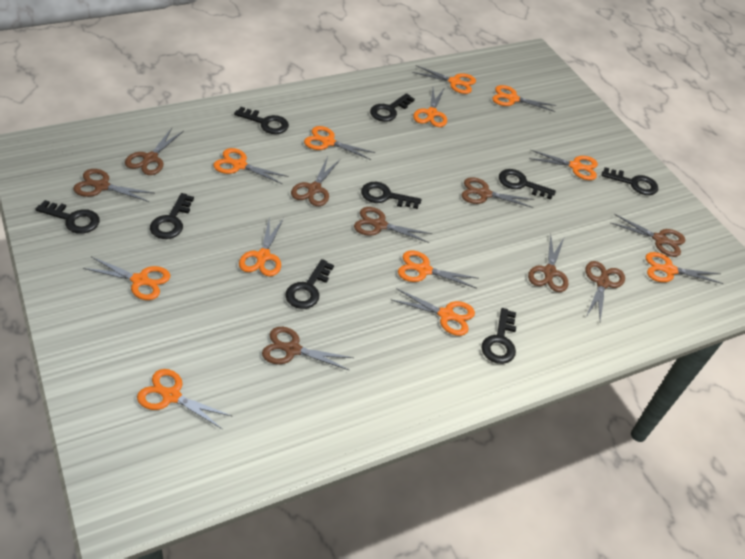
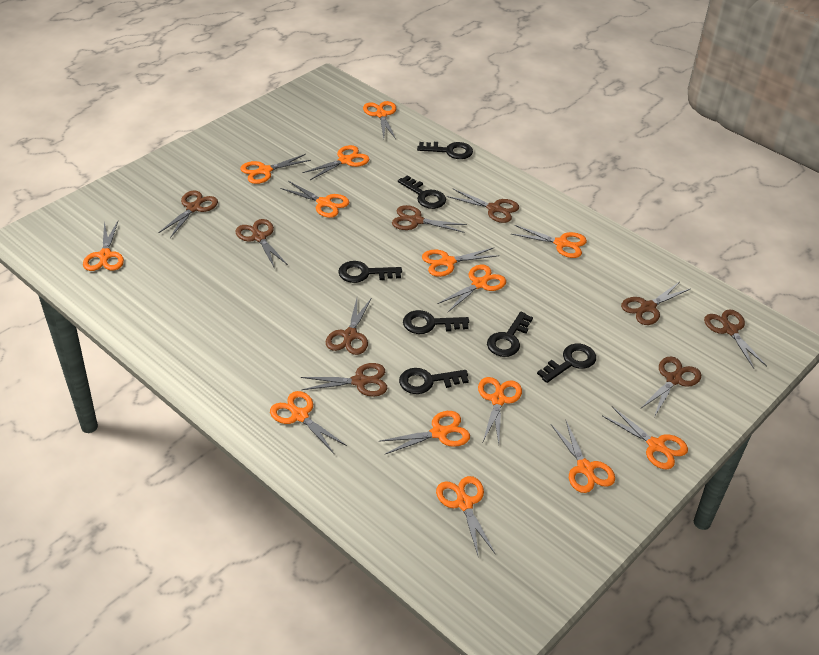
black key: [35,200,100,234] [150,193,194,239] [234,107,289,134] [285,259,334,309] [361,182,421,209] [370,93,415,122] [481,308,516,364] [499,169,556,200] [601,167,658,195] = 9 -> [338,261,402,283] [398,175,446,209] [399,368,469,394] [403,310,469,334] [417,142,473,159] [487,312,533,357] [537,344,596,383] = 7
orange scissors: [83,257,170,300] [137,369,232,429] [213,148,288,184] [239,216,284,277] [304,126,376,160] [392,288,475,336] [398,251,479,288] [412,65,476,94] [413,87,447,127] [492,85,557,112] [529,150,598,180] [646,252,723,284] = 12 -> [83,221,124,271] [240,154,311,184] [270,391,347,454] [280,181,349,218] [303,145,369,180] [363,101,396,139] [380,411,470,455] [422,248,499,277] [436,476,495,555] [437,265,506,312] [478,377,522,443] [511,225,587,258] [551,419,615,493] [602,407,688,469] = 14

